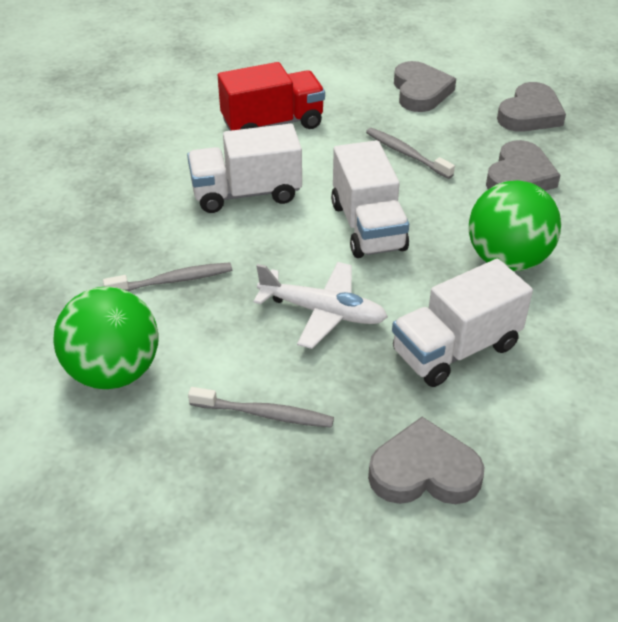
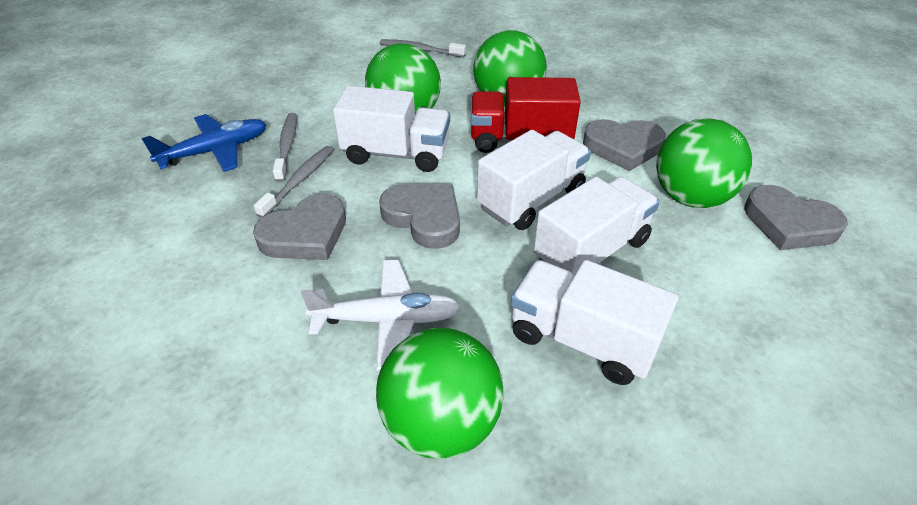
blue plane: none = 0 -> [142,114,267,172] = 1
green ball: [53,287,159,389] [469,180,561,271] = 2 -> [365,43,441,114] [376,328,504,459] [473,30,547,106] [656,118,752,208] = 4
white truck: [187,124,302,213] [331,140,409,258] [392,259,533,387] = 3 -> [333,86,450,172] [477,130,591,230] [511,260,678,385] [533,176,660,276] = 4

